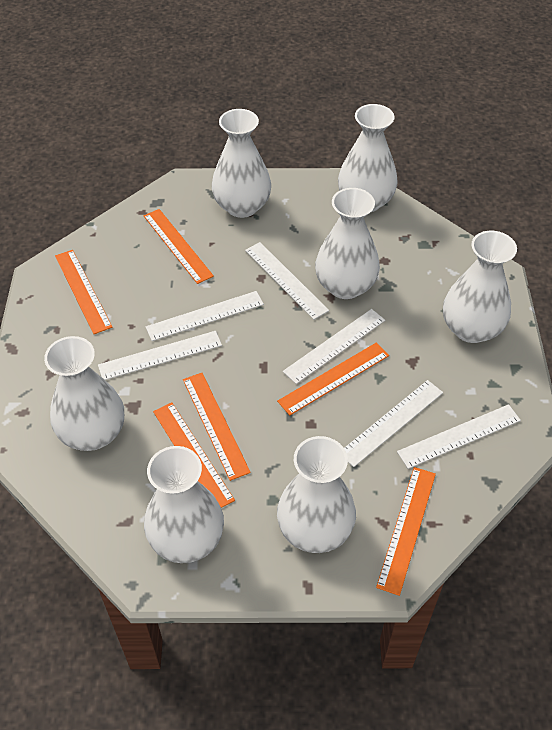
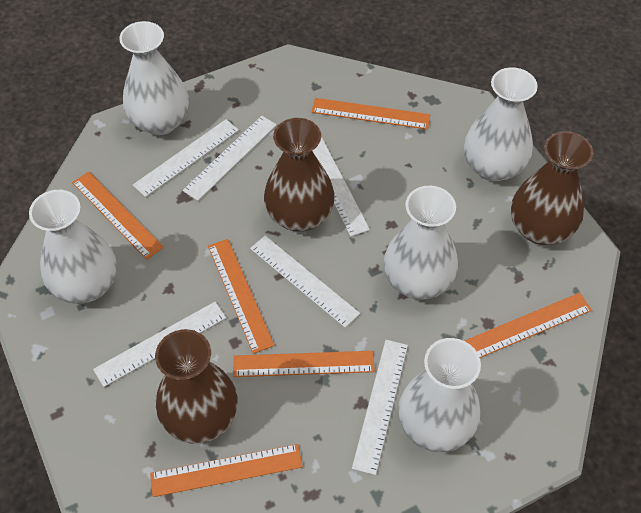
brown vase: none = 0 -> [155,329,238,444] [264,118,335,231] [511,131,593,245] = 3
white vase: [44,336,124,451] [144,446,224,563] [212,109,271,218] [277,436,356,553] [315,188,380,299] [338,104,398,212] [443,231,517,343] = 7 -> [29,190,117,304] [119,21,189,135] [384,185,458,300] [398,338,481,452] [464,67,538,181] = 5

